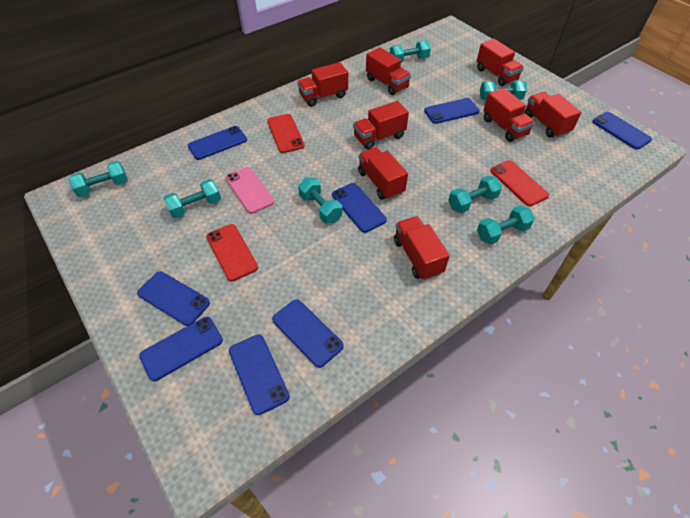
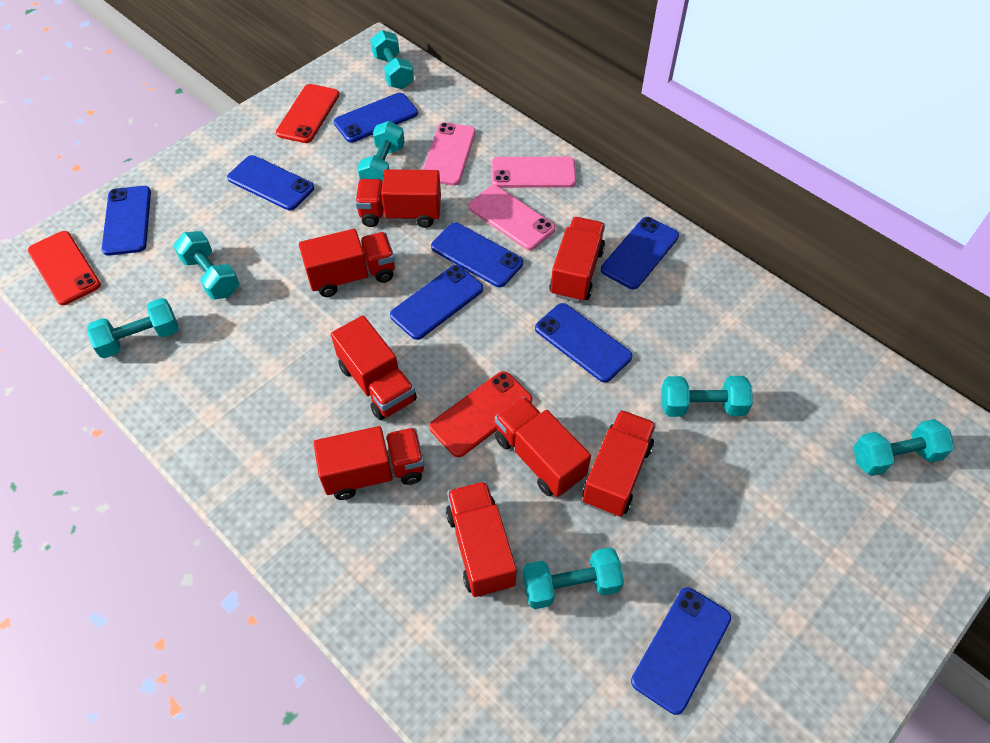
pink phone: [225,167,274,214] = 1 -> [423,122,475,185] [469,185,555,250] [492,157,576,188] = 3

